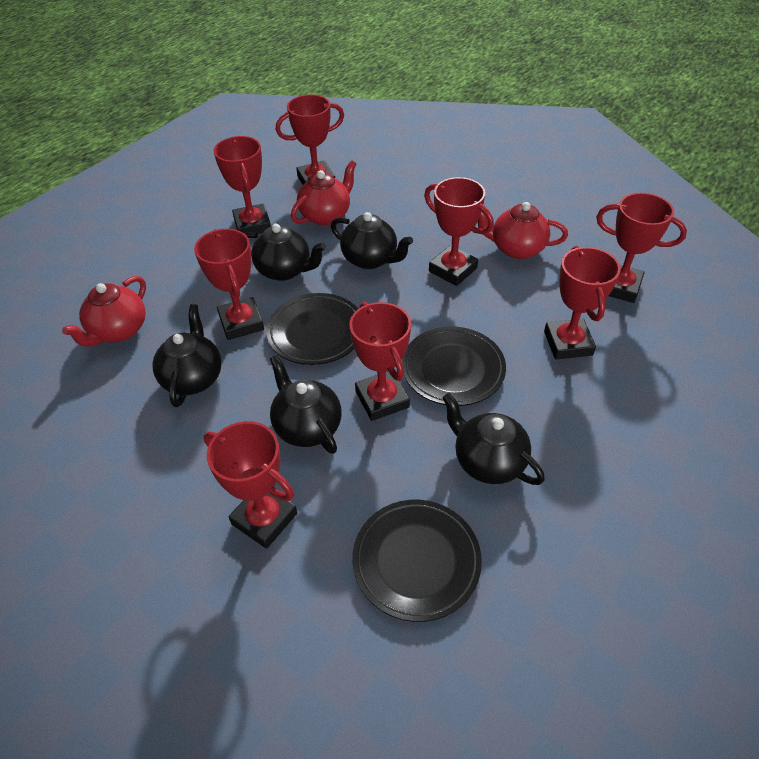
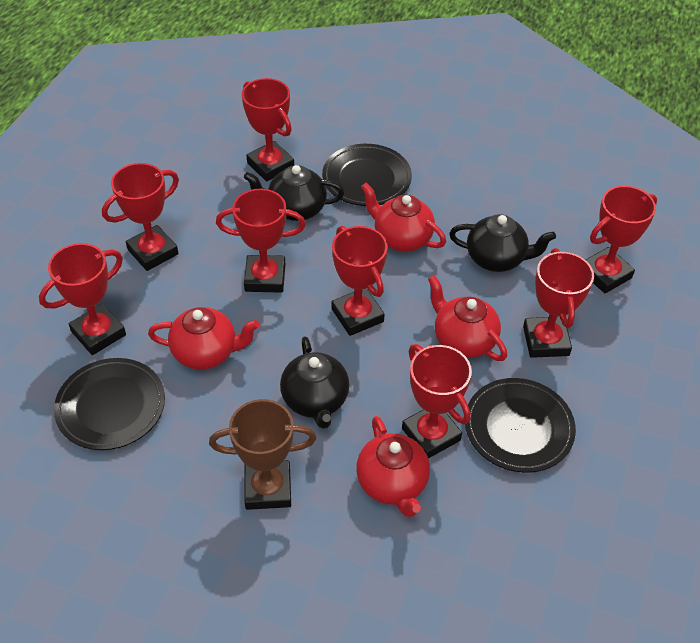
black teapot: [152,304,222,407] [244,224,326,281] [270,355,342,454] [331,212,413,269] [442,393,545,485] = 5 -> [244,165,344,221] [280,336,349,429] [449,214,556,272] = 3
brown trophy: none = 0 -> [209,399,317,510] = 1
red teapot: [62,276,146,347] [291,160,356,226] [478,202,568,259] = 3 -> [148,307,259,370] [356,416,430,517] [361,183,446,252] [428,275,507,361] = 4

